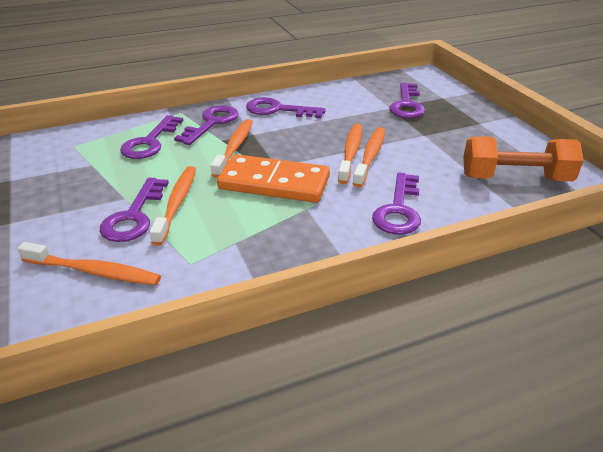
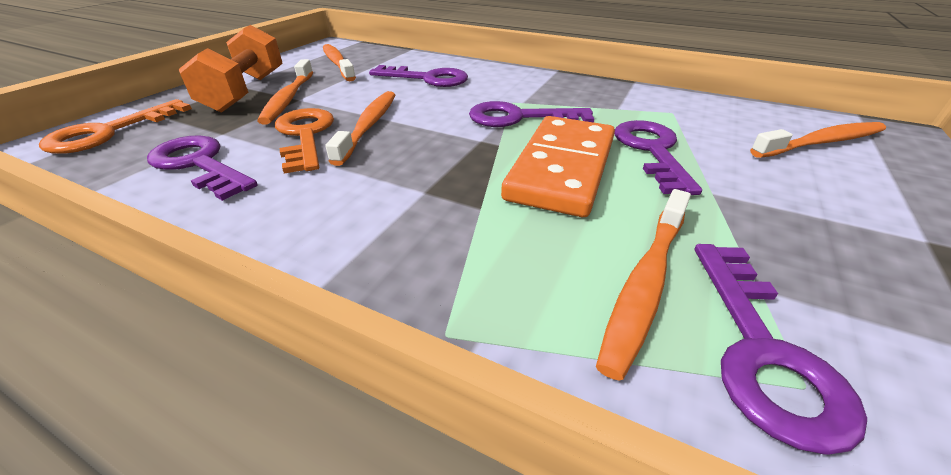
orange key: none = 0 -> [39,99,192,154] [275,108,334,174] = 2
purple key: [100,178,169,242] [120,115,183,159] [174,105,239,145] [246,97,326,119] [372,173,421,235] [389,83,425,118] = 6 -> [147,135,258,201] [369,65,468,87] [469,101,594,127] [614,120,702,195] [695,244,867,455] = 5

